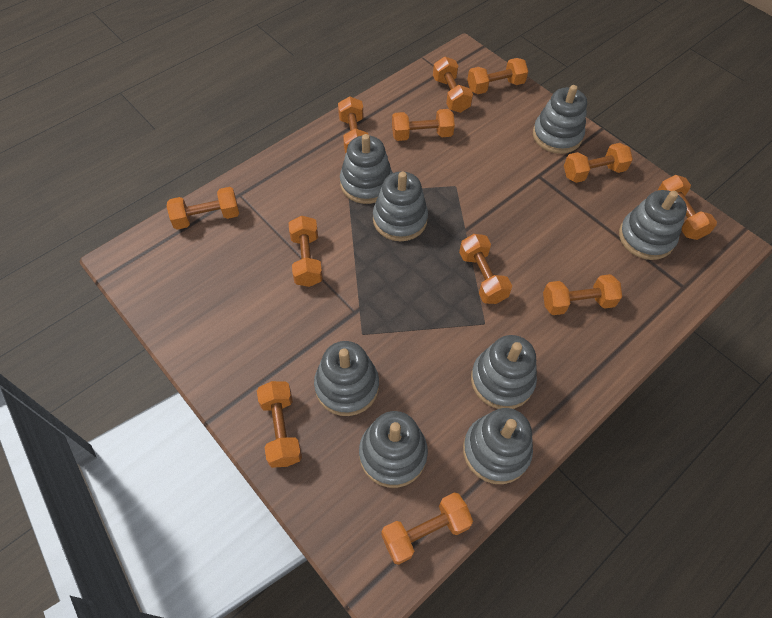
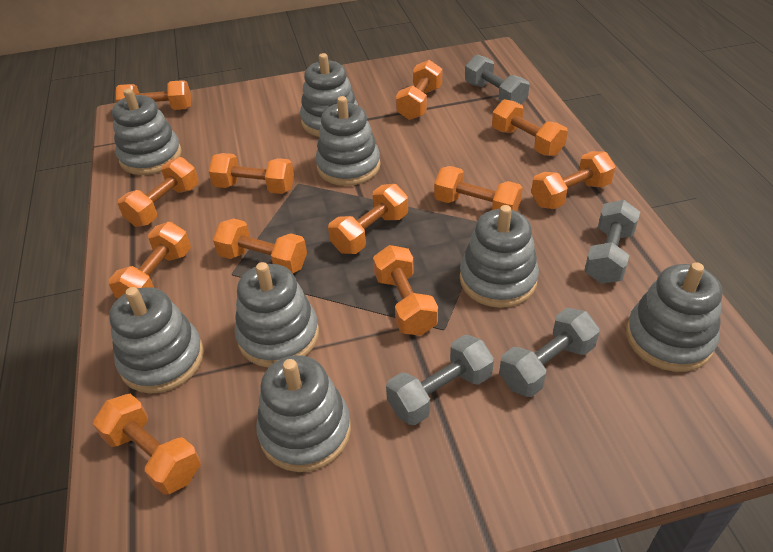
grey dumbbell: none = 0 -> [386,335,494,425] [465,55,529,104] [499,308,600,397] [584,200,640,284] = 4

